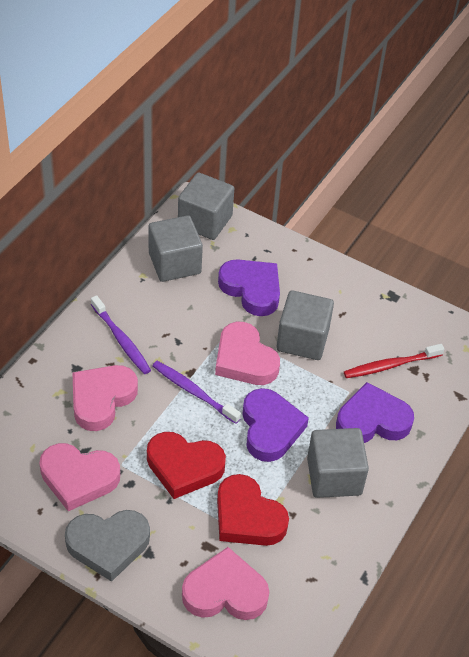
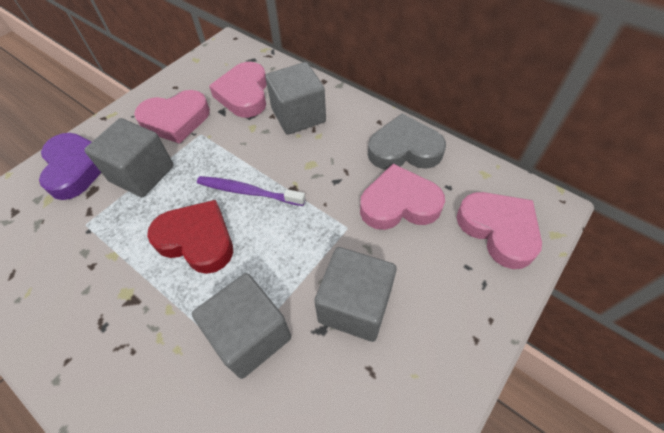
purple heart: [218,259,280,316] [242,388,309,462] [336,382,414,443] = 3 -> [39,133,101,200] = 1
purple toothbrush: [91,295,151,374] [152,361,241,424] = 2 -> [197,176,305,206] = 1
red heart: [147,432,226,499] [217,474,289,546] = 2 -> [147,200,233,274] = 1
red toothbrush: [344,344,444,378] = 1 -> none = 0

